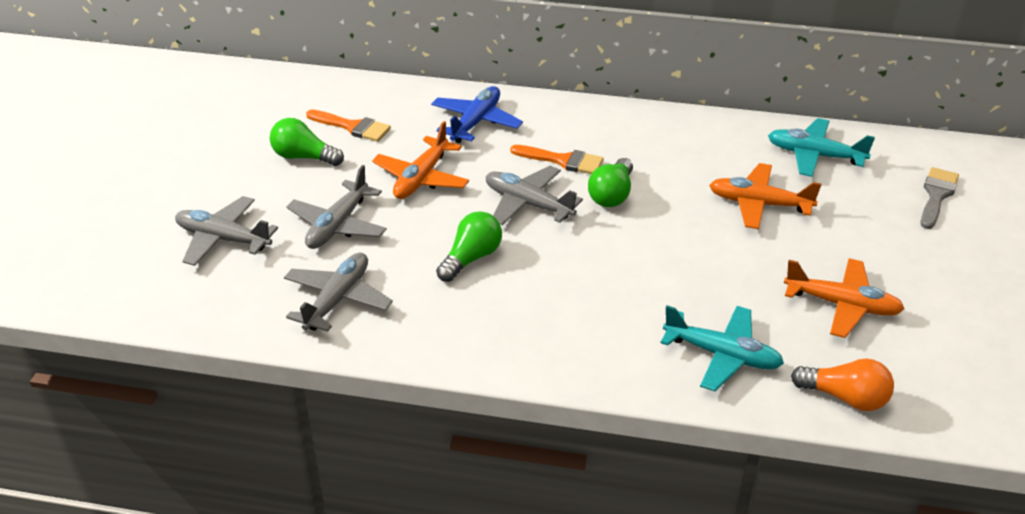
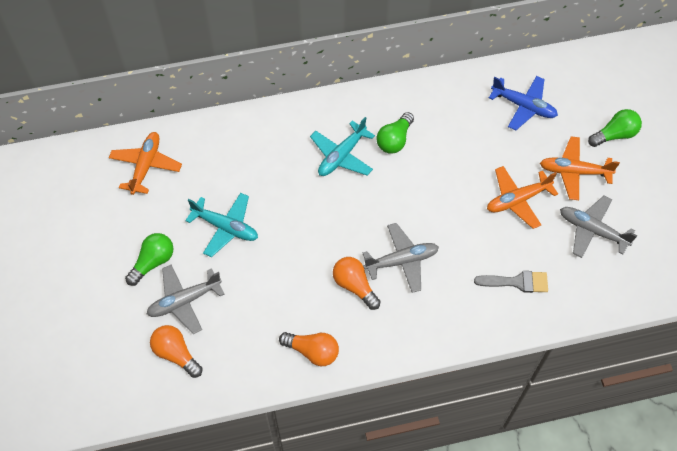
grey plane: [175,196,278,266] [284,253,393,332] [286,165,387,249] [486,166,583,225] = 4 -> [147,265,225,334] [362,223,439,293] [560,196,637,258] = 3
orange brush: [306,109,391,142] [510,145,604,174] = 2 -> none = 0
orange light bulb: [791,359,894,411] = 1 -> [150,325,203,378] [279,332,339,366] [333,257,381,310] = 3

